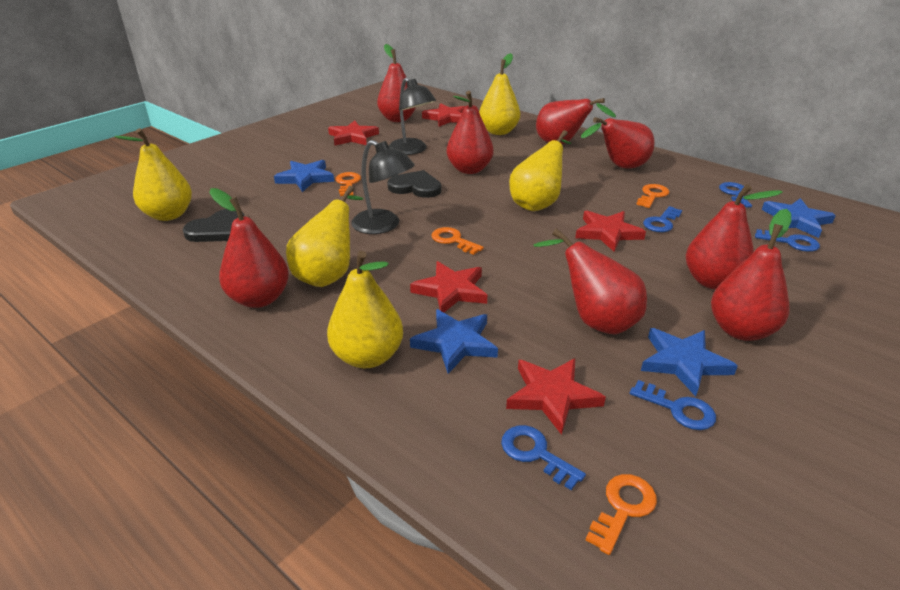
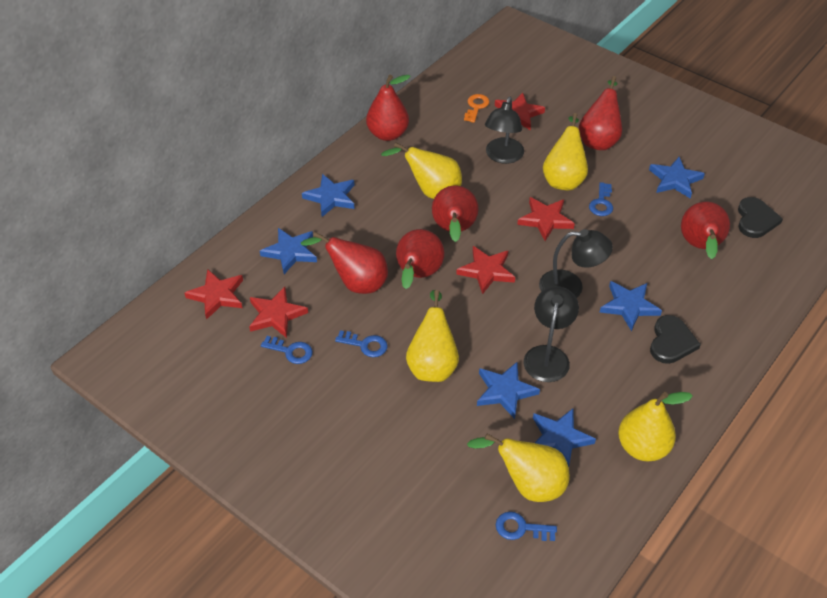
black lamp: [351,140,415,234] [389,78,436,155] = 2 -> [485,97,524,164] [524,286,579,382] [539,229,613,298] = 3
blue key: [501,425,586,490] [630,380,716,430] [643,206,682,232] [719,182,752,208] [755,229,820,252] = 5 -> [261,336,313,364] [335,330,388,357] [496,512,557,541] [589,182,613,216] = 4
blue star: [274,160,334,192] [410,309,498,374] [641,328,738,397] [762,198,836,238] = 4 -> [260,228,317,274] [302,174,355,217] [477,362,540,419] [533,409,596,467] [599,281,662,331] [649,157,705,199] = 6
orange key: [335,172,361,196] [431,227,484,255] [585,474,657,555] [636,184,669,208] = 4 -> [464,94,489,122] = 1
red pear: [209,188,289,308] [377,44,416,122] [447,91,493,174] [533,229,647,334] [536,98,616,144] [581,117,654,169] [686,184,783,290] [711,209,791,341] = 8 -> [301,232,388,294] [366,75,411,141] [396,229,445,289] [432,185,478,242] [579,76,622,150] [681,201,730,259] = 6

